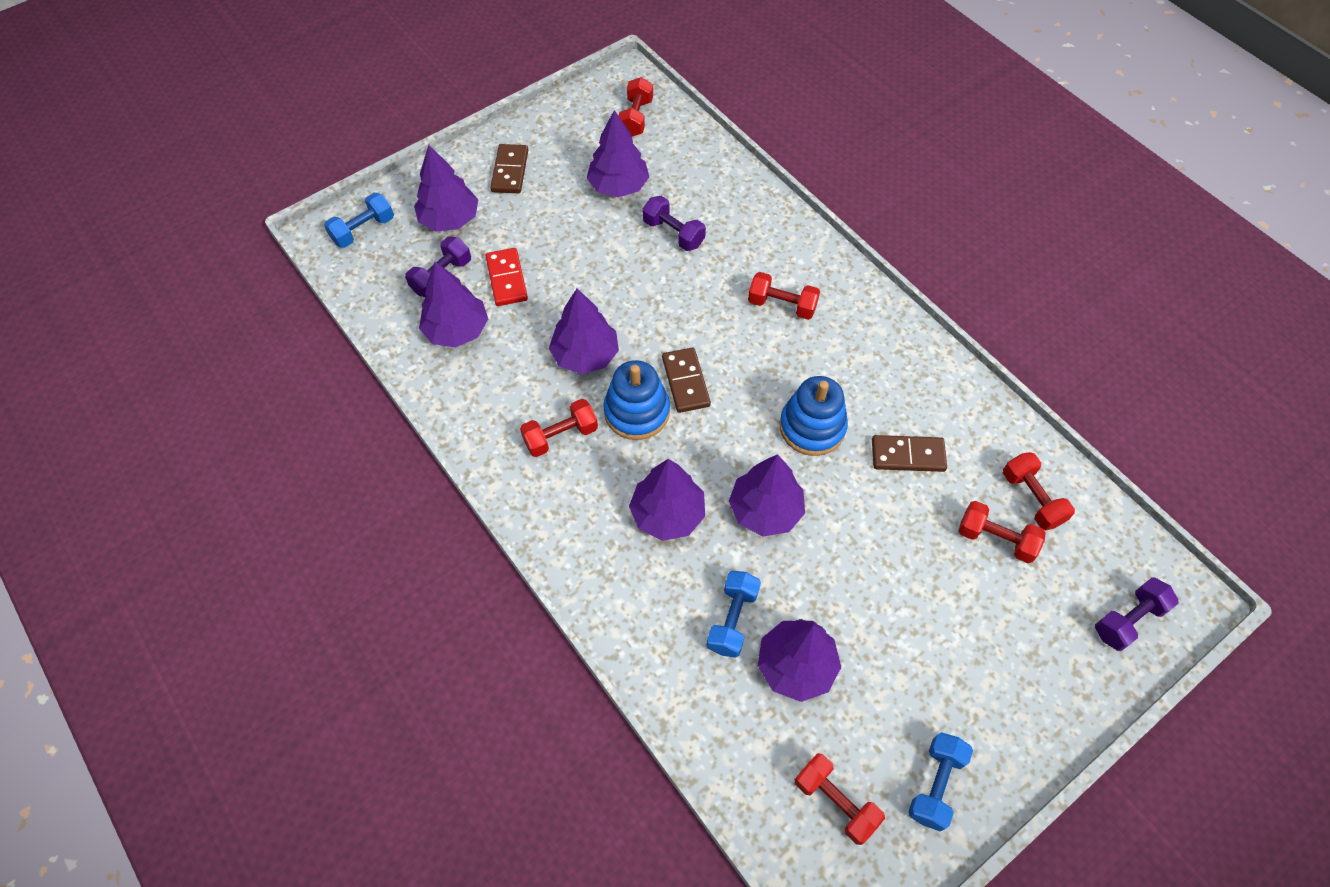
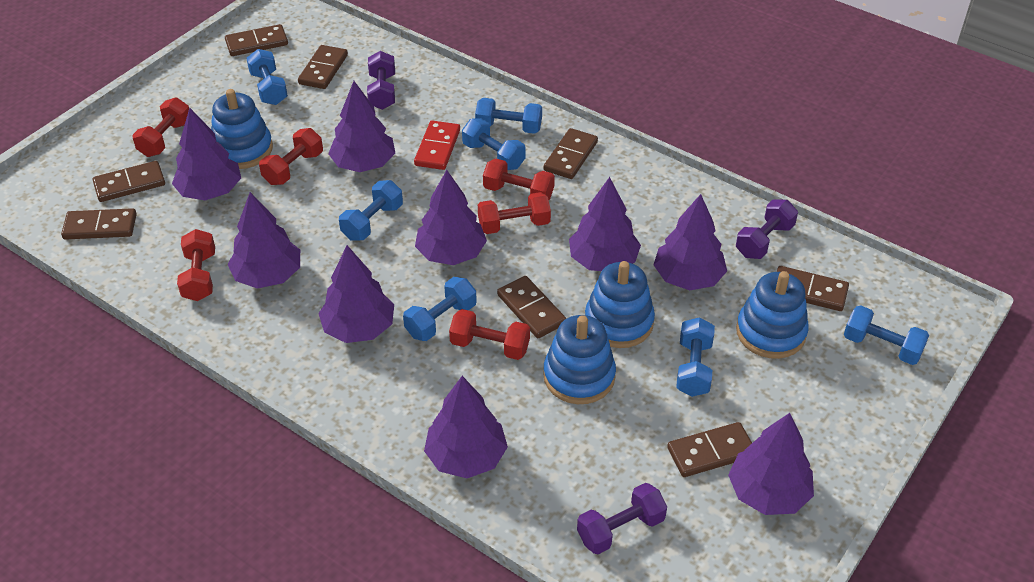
blue dumbbell: [324,193,394,248] [707,571,761,658] [908,732,973,832] = 3 -> [247,49,288,105] [339,180,403,241] [403,277,477,341] [462,118,526,170] [475,98,542,134] [676,317,715,397] [844,305,929,365] = 7
blue stacking toy: [604,360,670,440] [780,376,848,456] = 2 -> [211,89,273,169] [543,315,616,404] [585,261,655,348] [736,271,809,359] = 4
brown domino: [490,144,528,193] [662,348,711,413] [872,435,947,472] = 3 -> [61,208,137,240] [92,161,165,202] [225,24,288,56] [298,45,348,89] [497,276,566,338] [544,128,598,179] [667,422,752,477] [777,266,849,311] = 8
purple tree: [414,145,478,231] [419,262,488,348] [549,288,619,374] [587,110,649,197] [629,459,705,541] [729,454,805,536] [758,619,841,702] = 7 -> [172,108,241,200] [228,192,300,289] [318,245,394,343] [328,81,395,172] [415,170,487,265] [424,376,508,478] [569,177,641,271] [654,194,727,290] [728,413,814,515] = 9

